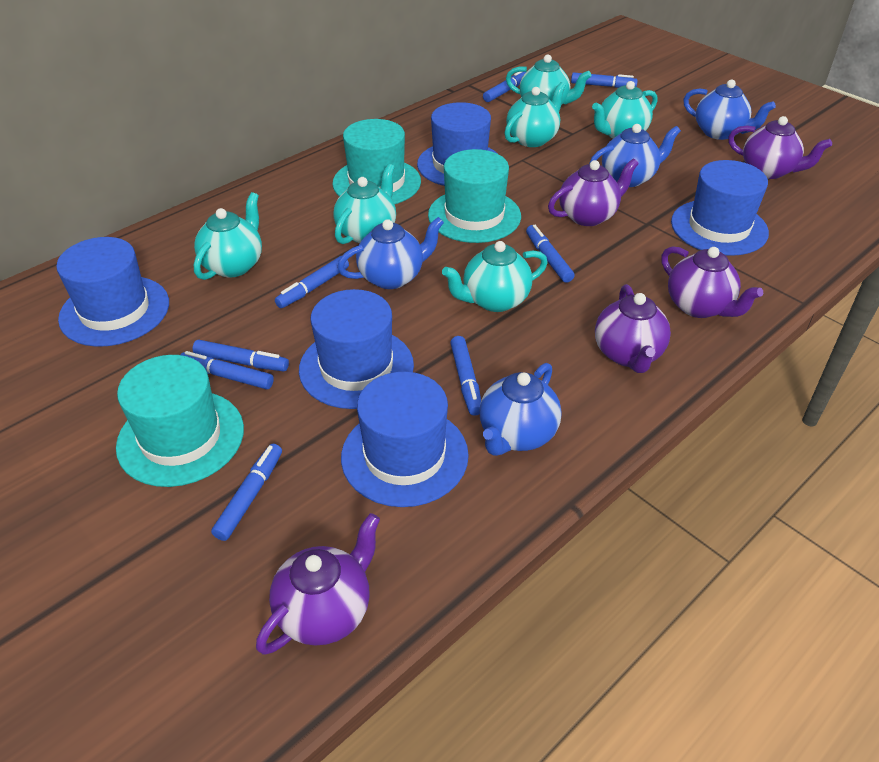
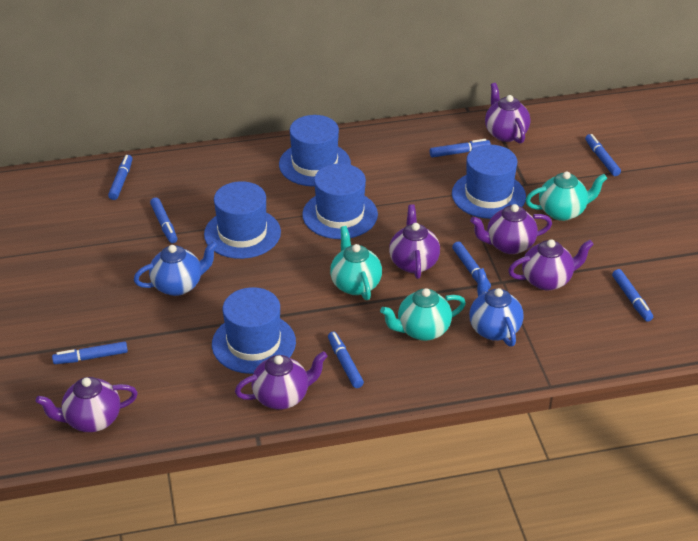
blue teapot: [337,217,444,289] [479,363,562,456] [589,124,681,187] [683,80,776,140] = 4 -> [134,241,218,296] [469,268,524,347] = 2
purple teapot: [256,513,380,655] [548,158,639,226] [595,284,671,373] [661,246,763,318] [728,116,832,179] = 5 -> [36,377,138,432] [235,351,328,409] [389,204,440,279] [470,204,552,254] [485,83,531,143] [508,239,594,290] = 6
turquoise hat: [116,355,244,487] [332,119,421,204] [428,149,521,243] = 3 -> none = 0
turquoise teapot: [194,192,262,280] [334,164,396,244] [442,241,548,312] [505,82,566,147] [506,54,591,105] [592,81,658,139] = 6 -> [330,226,382,300] [380,288,466,341] [526,171,607,221] = 3

